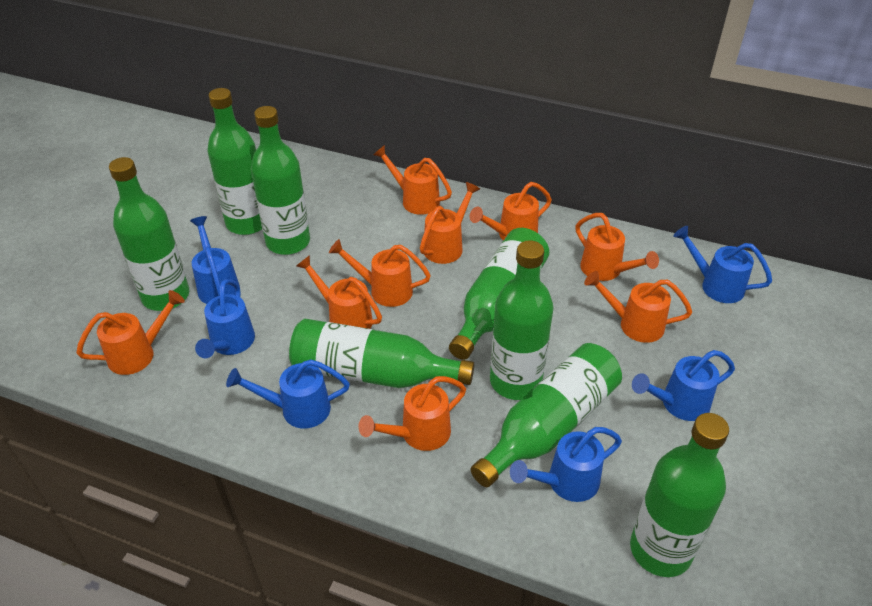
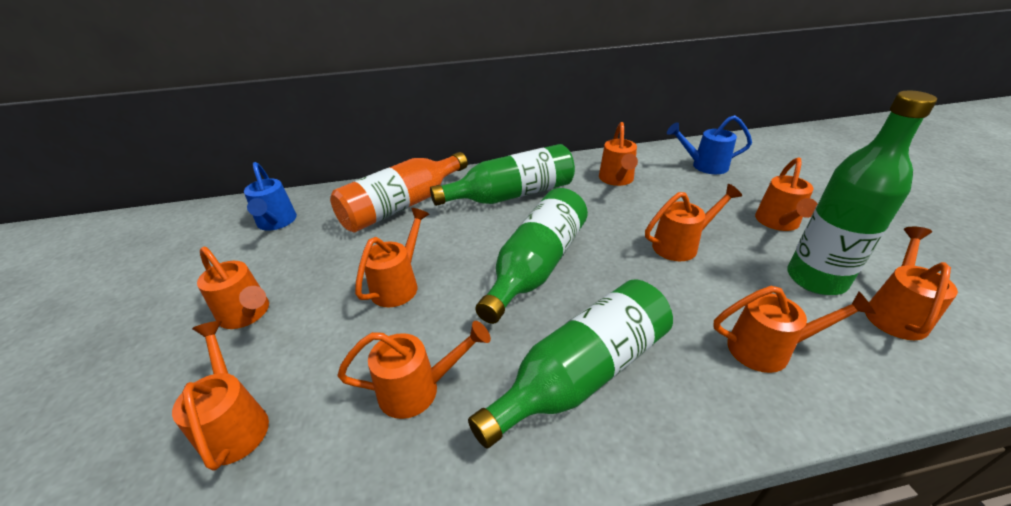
blue watering can: [190,216,240,304] [195,279,255,358] [226,360,350,429] [510,427,622,502] [632,350,735,421] [673,226,772,303] = 6 -> [244,162,297,231] [667,115,752,174] = 2
green bottle: [109,157,189,311] [207,88,262,235] [251,106,310,255] [289,319,474,388] [449,228,549,360] [471,343,622,487] [490,240,554,400] [630,413,729,577] = 8 -> [430,144,575,206] [468,279,673,449] [475,188,588,324] [787,91,937,295] = 4
orange bottle: none = 0 -> [330,152,468,232] = 1

